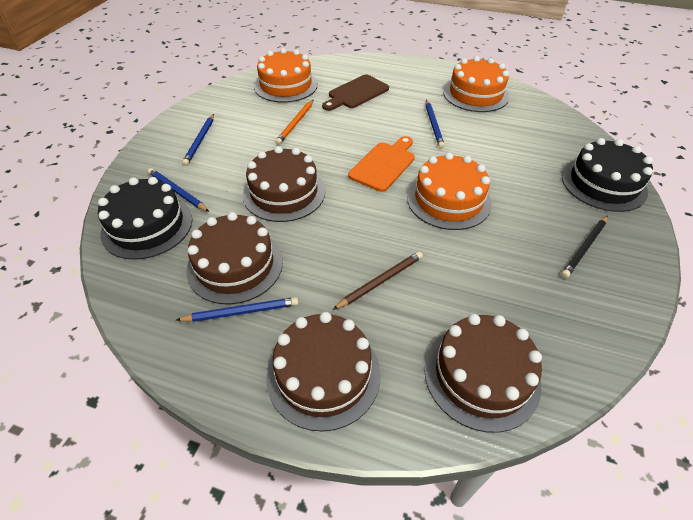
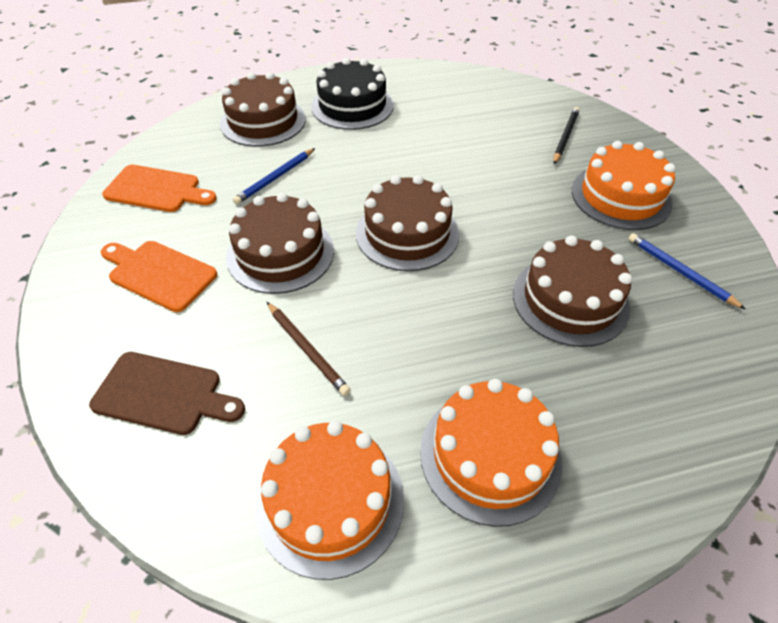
black cake: [98,177,192,260] [562,138,653,212] = 2 -> [311,58,394,130] = 1
blue pencil: [148,168,209,212] [176,297,298,322] [182,114,214,166] [426,100,445,148] = 4 -> [233,148,315,205] [628,233,745,309] = 2
orange cutting board: [348,136,415,192] = 1 -> [101,241,217,312] [102,165,217,212] = 2
orange pencil: [275,100,313,145] = 1 -> none = 0

